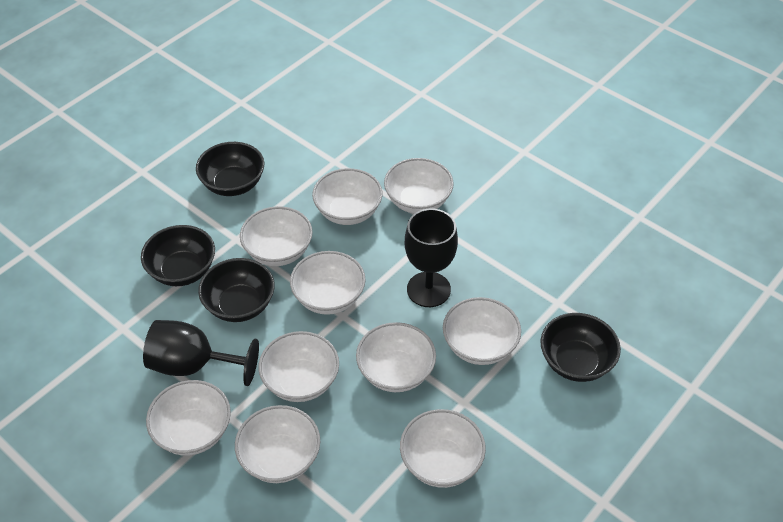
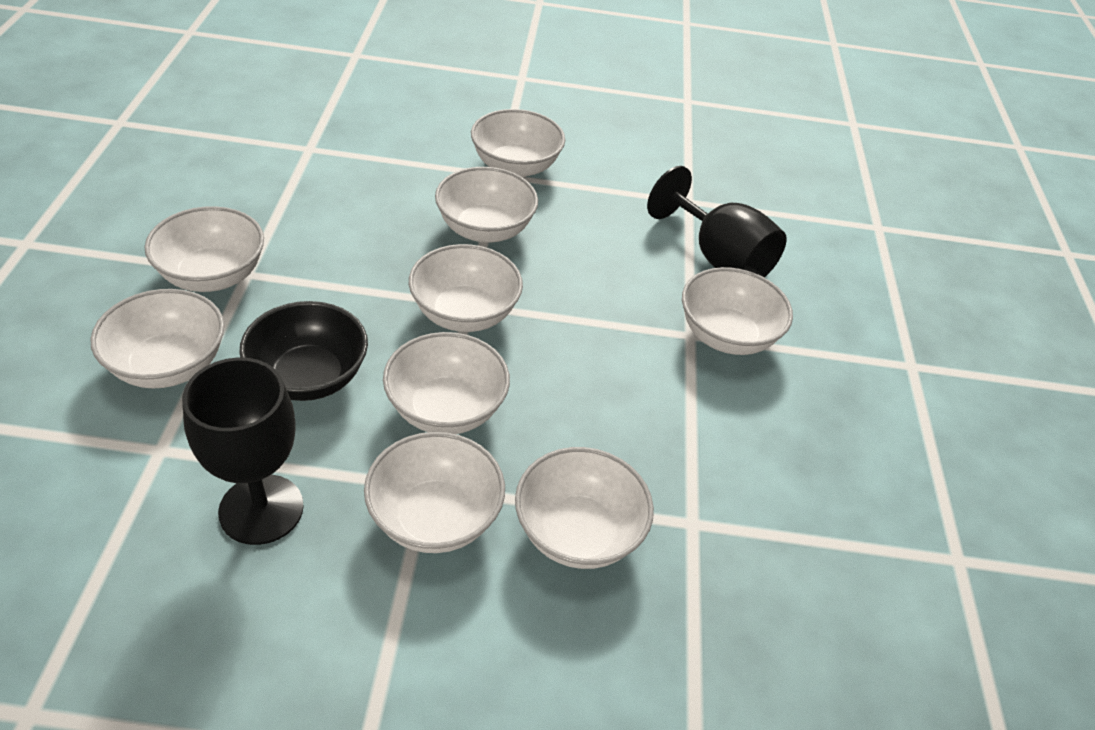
black bowl: [141,225,215,286] [196,142,264,196] [198,258,275,322] [540,313,621,382] = 4 -> [239,301,368,401] = 1
white bowl: [146,380,231,456] [235,405,320,483] [240,206,313,266] [259,331,339,402] [290,251,365,315] [312,168,383,225] [356,322,436,392] [384,158,454,214] [400,409,486,488] [443,297,521,365] = 10 -> [90,289,224,388] [145,206,264,292] [364,432,505,553] [383,332,510,434] [409,244,523,332] [435,167,538,243] [471,109,565,177] [515,447,654,569] [682,267,793,355] = 9

